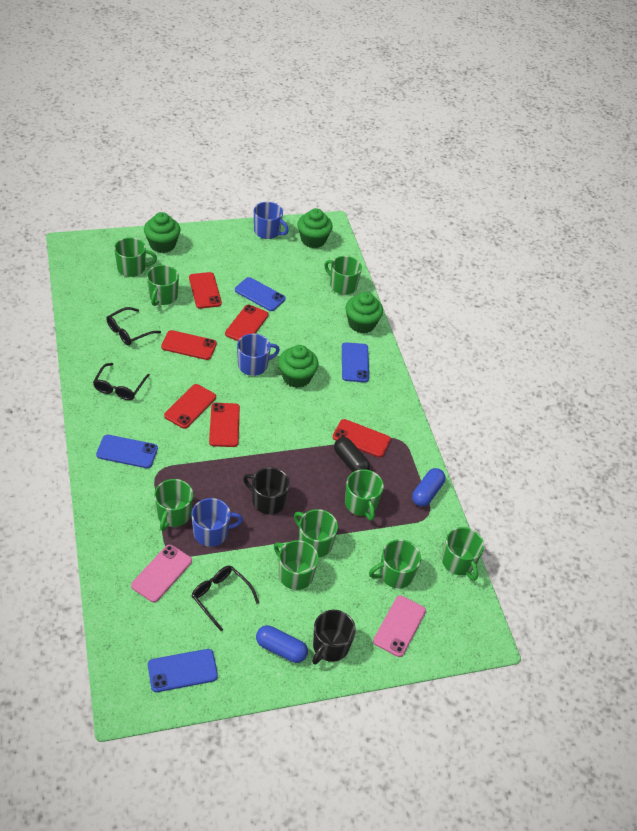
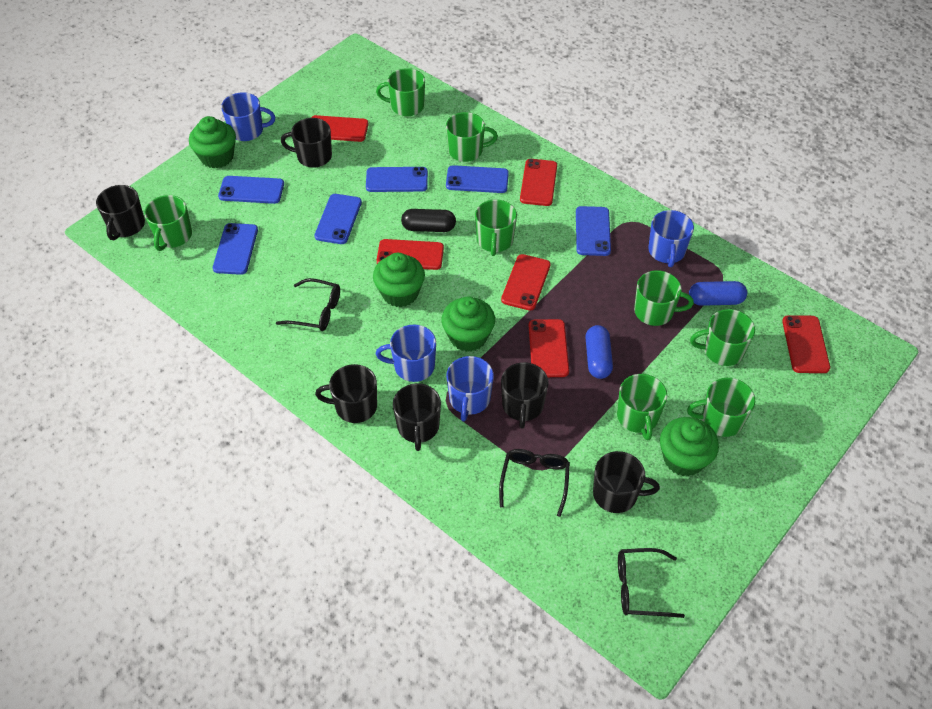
black mug: [243,467,290,514] [312,610,356,665] = 2 -> [96,185,145,240] [281,118,332,167] [315,364,377,423] [393,383,441,451] [501,362,549,429] [593,451,660,513] = 6
blue mug: [191,498,243,547] [237,334,280,376] [254,202,289,239] = 3 -> [221,92,275,141] [376,324,436,382] [446,356,494,421] [648,210,694,267] = 4
blue phone: [96,435,158,468] [148,649,218,692] [235,277,286,311] [342,342,369,382] = 4 -> [213,223,258,275] [218,176,284,204] [314,194,362,244] [366,167,428,192] [446,165,509,193] [576,206,611,256] = 6
green mug: [114,237,157,277] [147,265,179,306] [154,479,193,531] [274,540,319,590] [294,509,338,557] [324,256,362,295] [345,469,384,521] [369,539,421,588] [442,527,484,581] = 9 -> [144,195,192,251] [376,68,425,116] [446,112,498,162] [475,200,517,256] [617,374,668,440] [634,270,694,326] [687,378,755,437] [690,309,755,366] = 8
pink phone: [131,545,192,602] [373,595,426,657] = 2 -> none = 0

